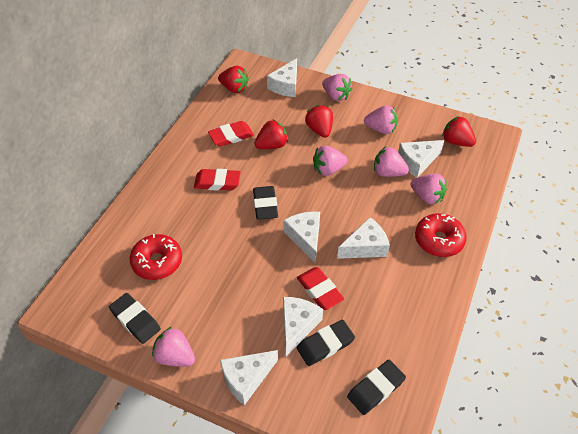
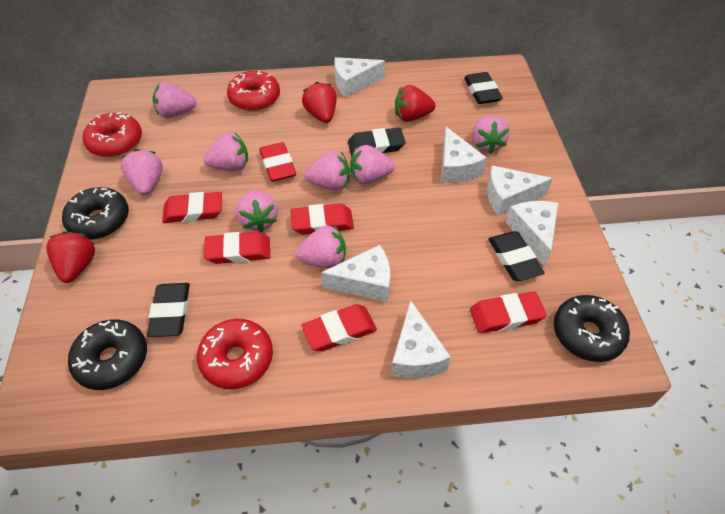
black donut: none = 0 -> [62,187,129,240] [68,319,147,390] [554,295,630,362] = 3
pink strawberry: [152,327,195,367] [313,146,348,176] [322,74,352,101] [364,105,398,134] [374,147,409,177] [410,174,447,205] = 6 -> [121,149,163,195] [153,82,196,118] [203,133,248,171] [236,190,278,232] [295,225,346,268] [304,151,350,190] [350,145,395,184] [472,115,510,153] = 8
red donut: [130,234,182,280] [415,213,467,257] = 2 -> [83,113,142,157] [197,319,273,389] [227,71,280,111] = 3
red eraser: [194,169,241,191] [208,121,254,147] [297,267,344,310] = 3 -> [162,192,222,223] [204,232,270,264] [259,142,296,182] [290,204,354,235] [302,304,377,352] [470,292,547,333] = 6
red strawberry: [218,66,249,93] [254,120,288,149] [305,105,333,138] [442,116,476,147] = 4 -> [46,231,95,283] [302,82,337,123] [395,85,435,122] = 3

